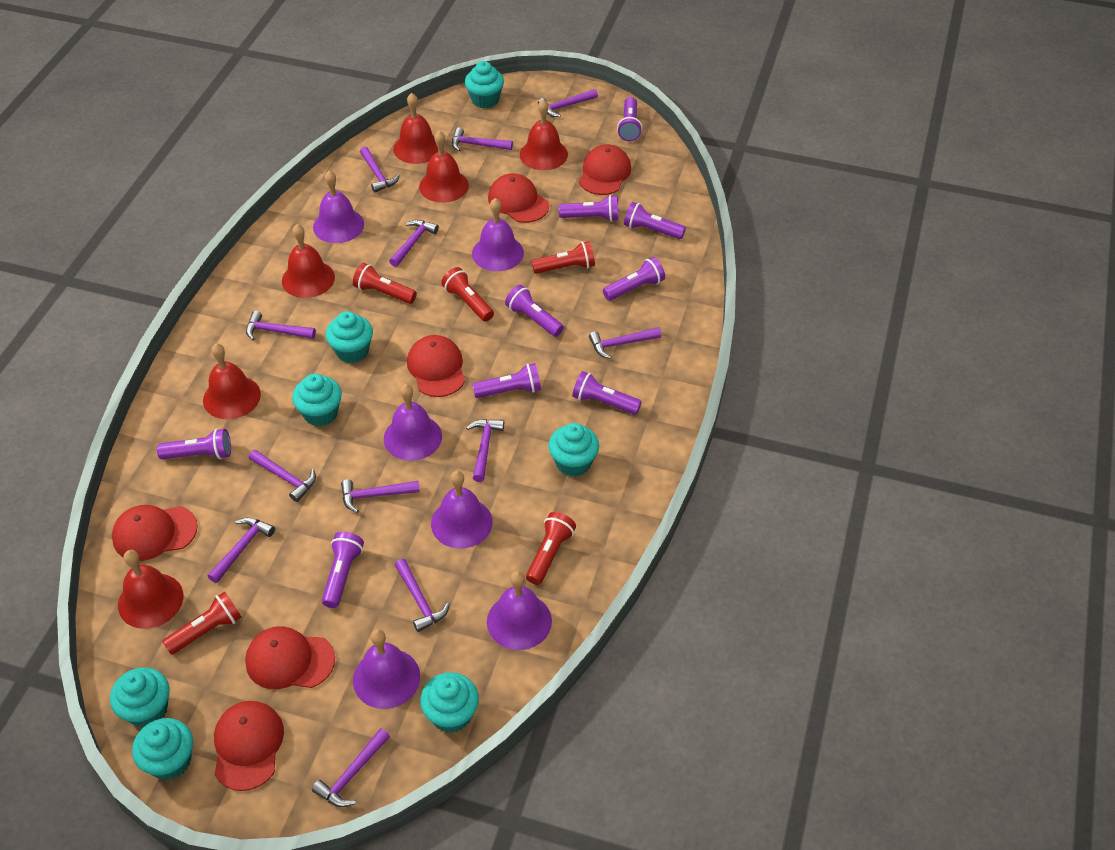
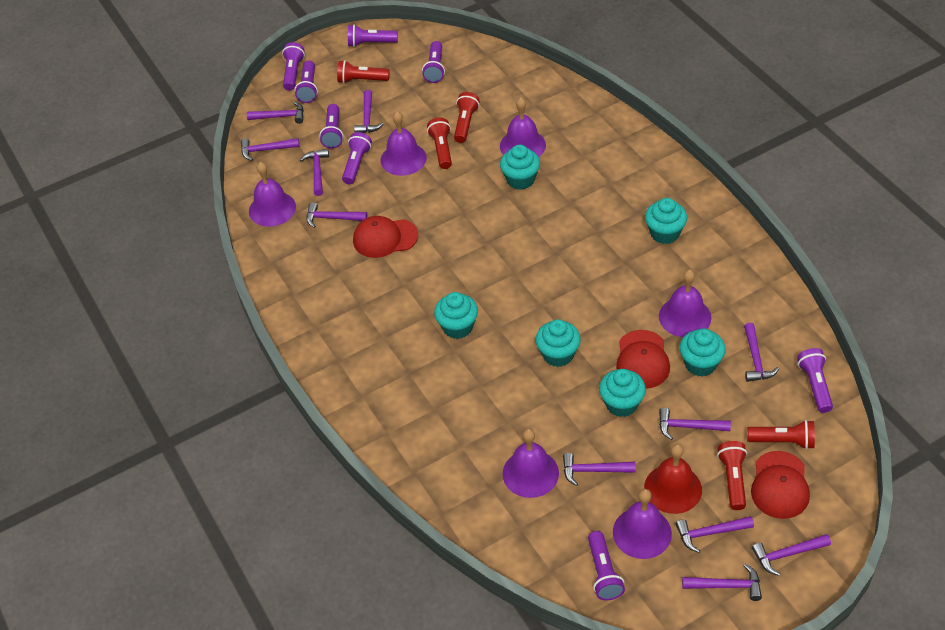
purple flashlight: [157,429,231,459] [322,532,364,608] [472,363,541,398] [505,285,564,337] [559,195,619,222] [572,371,642,415] [603,257,665,301] [617,97,642,141] [624,202,686,239] = 9 -> [282,42,305,90] [295,60,318,103] [319,104,343,149] [342,132,372,184] [348,24,398,47] [422,41,445,83] [588,531,625,600] [797,348,833,413] = 8
purple hammer: [208,517,275,583] [246,311,316,340] [249,450,316,502] [312,728,390,807] [341,479,420,513] [360,147,400,193] [389,220,439,267] [395,559,449,632] [452,127,513,151] [466,419,504,482] [538,89,598,117] [589,327,661,359] = 12 -> [241,138,300,161] [247,101,304,124] [300,149,329,196] [307,202,367,228] [354,90,383,133] [563,453,636,486] [659,408,731,440] [676,516,754,553] [682,564,762,601] [744,323,779,382] [752,534,831,576] = 11
red bell: [118,550,183,629] [203,343,261,419] [282,224,335,298] [393,93,438,164] [419,131,469,203] [520,99,568,170] = 6 -> [644,444,702,514] = 1
red cap: [112,505,198,561] [214,701,284,791] [245,626,335,689] [407,335,465,397] [488,173,549,223] [579,144,631,195] = 6 -> [353,216,418,258] [616,330,670,389] [751,451,810,519] = 3
turquoise cupcake: [110,667,169,728] [132,718,193,780] [292,373,342,427] [326,311,373,363] [420,672,479,733] [465,61,504,108] [548,423,599,477] = 7 -> [434,292,478,339] [500,145,540,190] [536,319,581,367] [599,369,646,417] [645,198,687,244] [680,328,726,377] = 6

